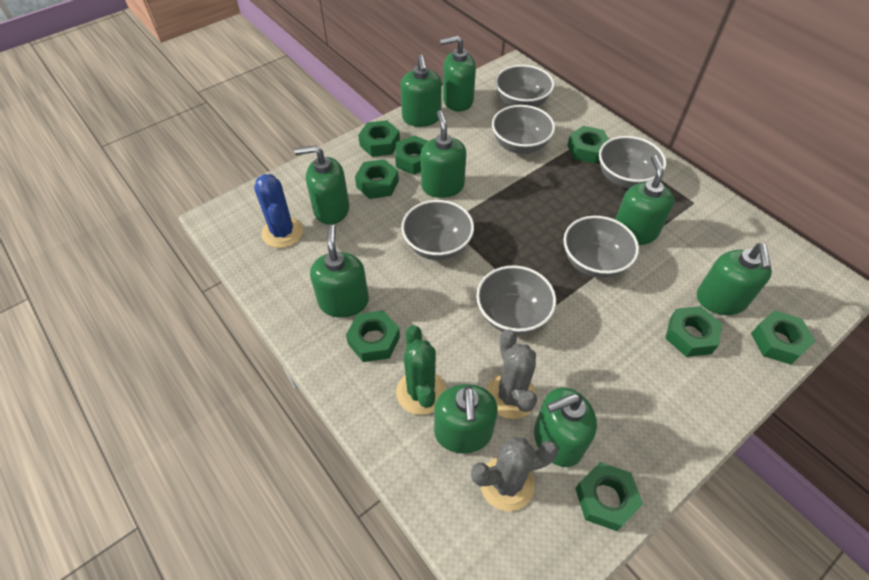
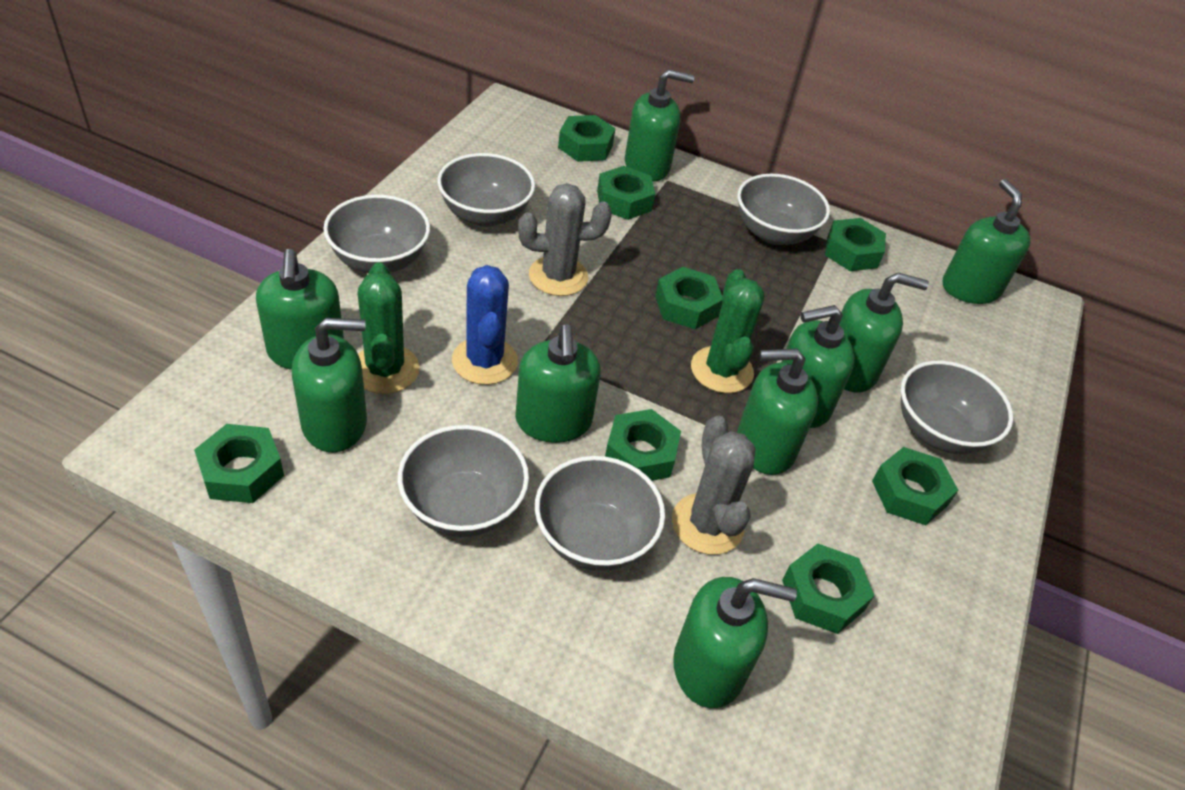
green cactus: [396,325,446,415] = 1 -> [357,262,420,394] [691,269,765,393] = 2

